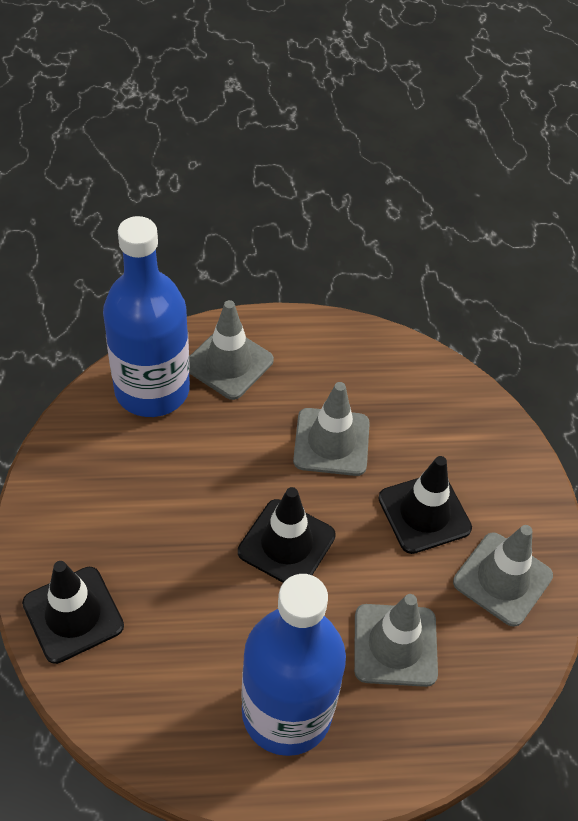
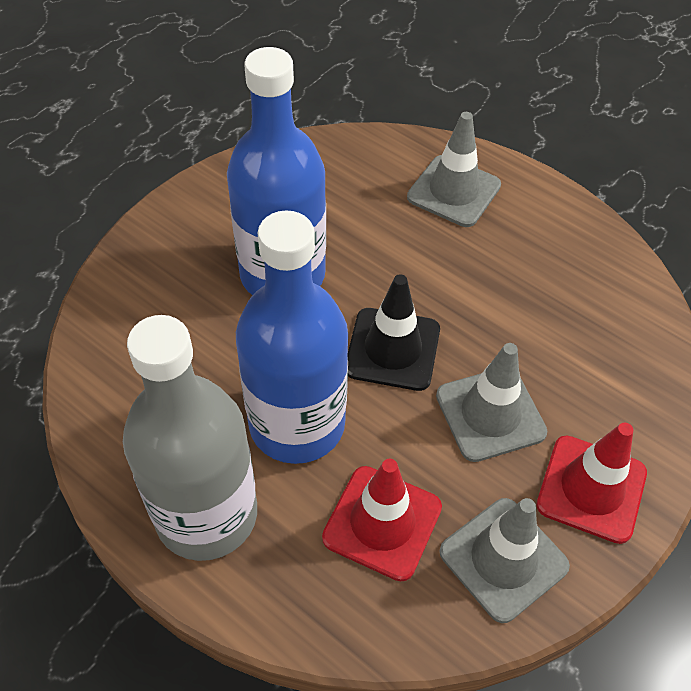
black traffic cone: [22,561,124,664] [238,487,336,583] [378,456,472,554] = 3 -> [348,274,440,391] = 1
grey bottle: none = 0 -> [123,315,257,561] = 1
grey traffic cone: [189,300,274,400] [293,382,370,476] [354,594,438,687] [453,525,553,627] = 4 -> [407,112,501,227] [436,343,547,462] [440,498,570,623] = 3
red traffic cone: none = 0 -> [322,459,442,582] [536,423,647,544] = 2

